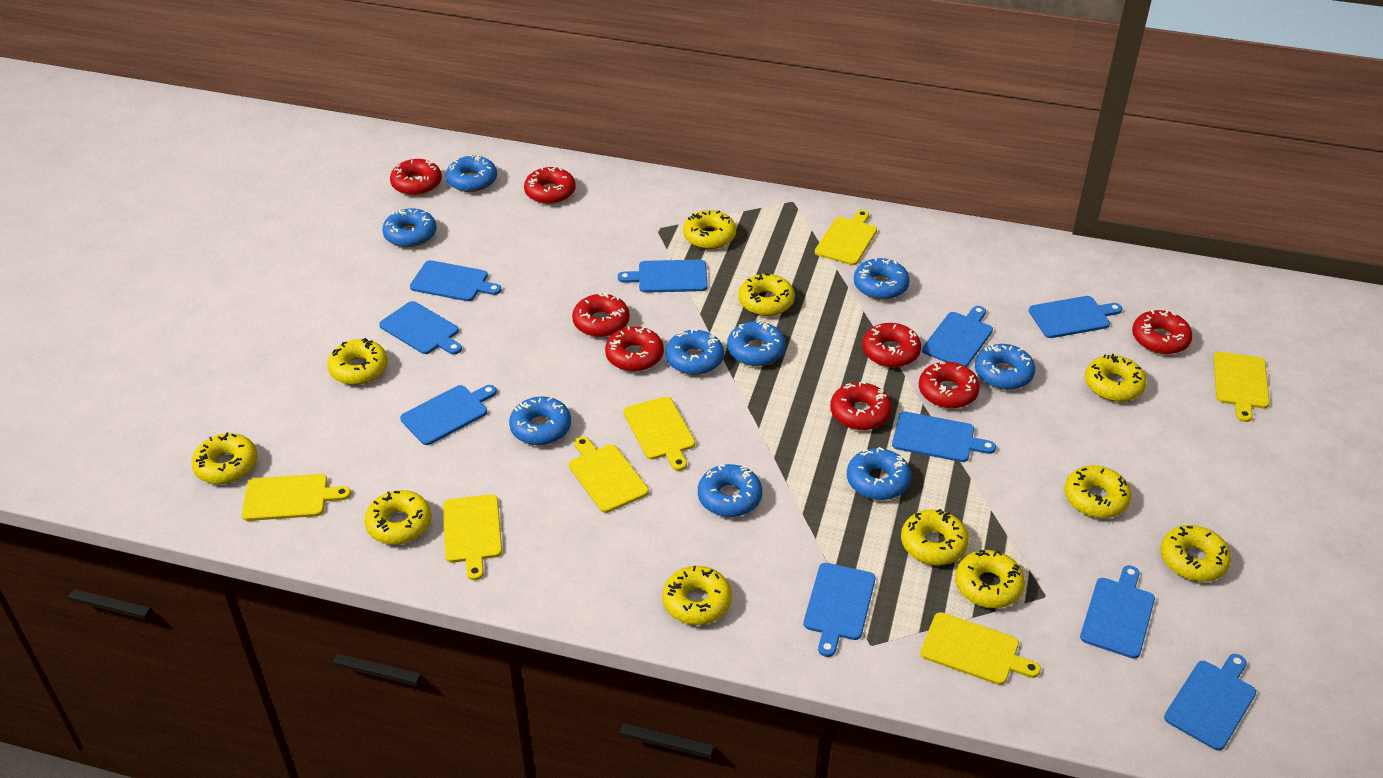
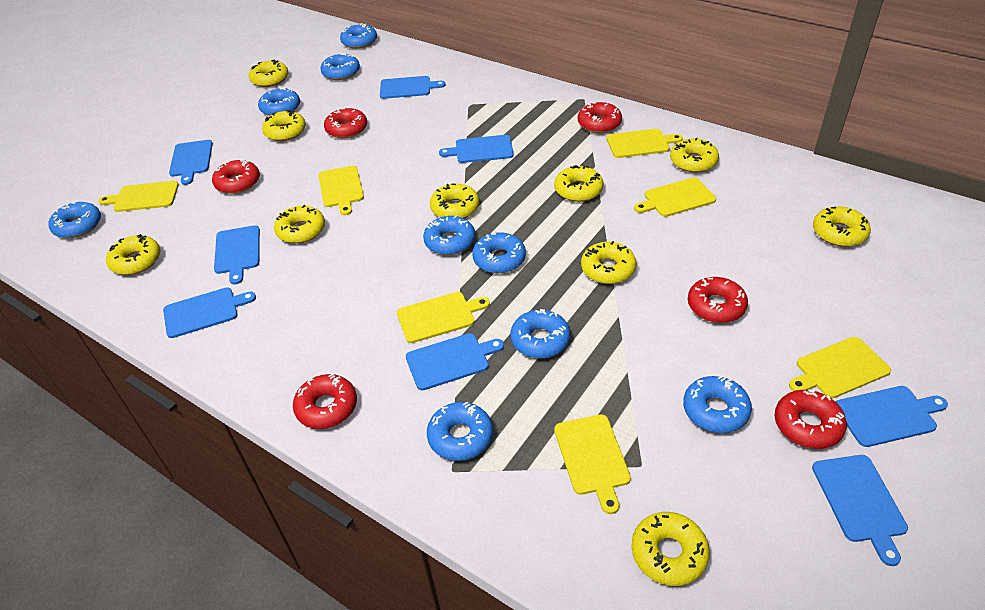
blue cutting board: [379,301,462,355] [400,385,497,445] [410,260,502,301] [618,260,708,293] [804,563,876,657] [892,411,996,462] [922,306,993,367] [1029,296,1122,338] [1080,565,1155,659] [1164,654,1256,751] = 10 -> [163,287,256,338] [169,140,213,185] [214,225,260,285] [380,76,445,99] [406,333,504,390] [439,135,514,163] [812,455,908,566] [836,386,948,447] = 8
red donut: [390,159,442,195] [524,166,576,204] [572,293,630,337] [605,326,664,372] [830,381,892,430] [862,323,921,368] [919,362,980,408] [1132,310,1192,354] = 8 -> [212,159,260,194] [293,374,357,429] [324,108,367,138] [578,102,622,133] [688,277,748,323] [774,390,847,449] = 6
yellow donut: [191,432,257,484] [327,338,388,385] [364,490,432,545] [662,566,732,625] [683,210,736,249] [738,273,795,316] [901,509,969,565] [955,550,1025,608] [1064,465,1131,518] [1085,354,1147,402] [1161,525,1231,582] = 11 -> [106,234,161,275] [249,60,289,87] [262,110,306,141] [274,205,325,243] [430,183,479,218] [554,165,604,202] [581,241,637,284] [631,512,710,586] [670,137,719,173] [813,206,871,247] = 10

